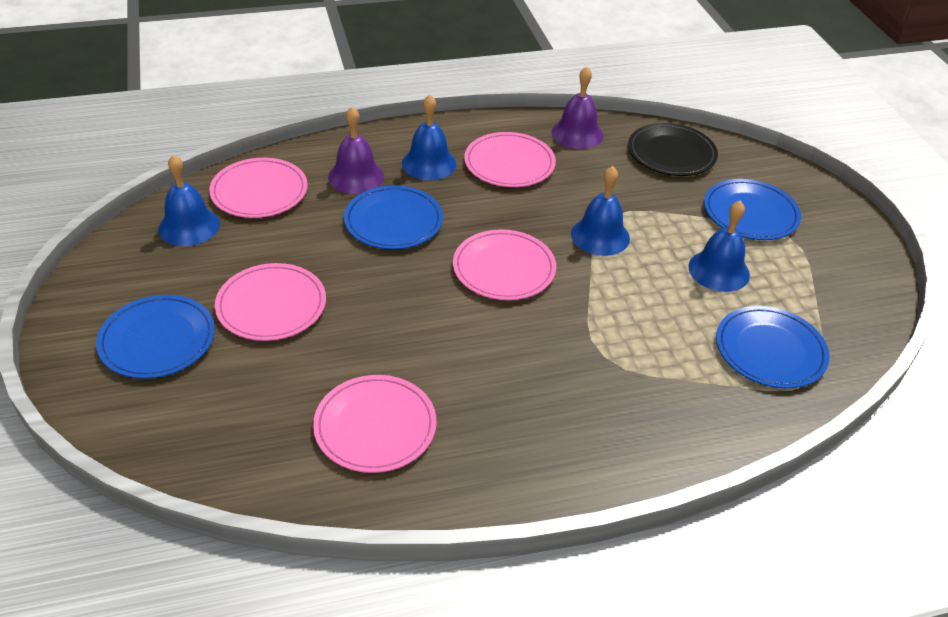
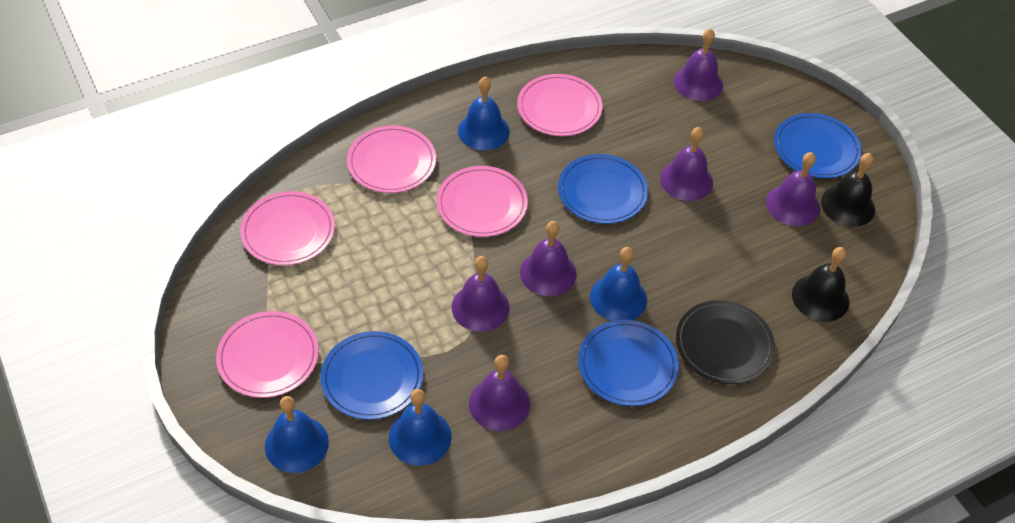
black bell: none = 0 -> [792,247,849,322] [821,153,875,227] = 2
purple bell: [328,107,384,194] [552,66,604,149] = 2 -> [452,256,510,332] [469,355,530,431] [520,221,577,296] [660,127,713,201] [674,28,723,101] [766,152,820,226] = 6

